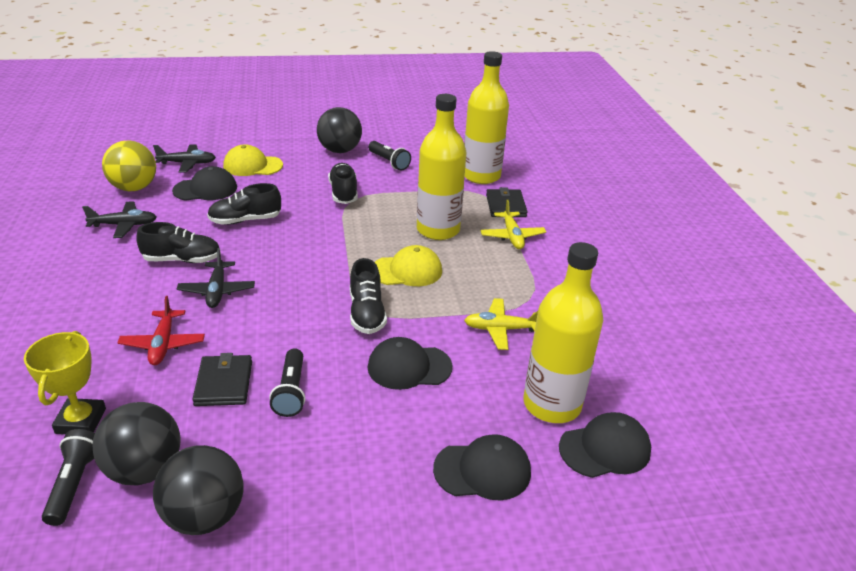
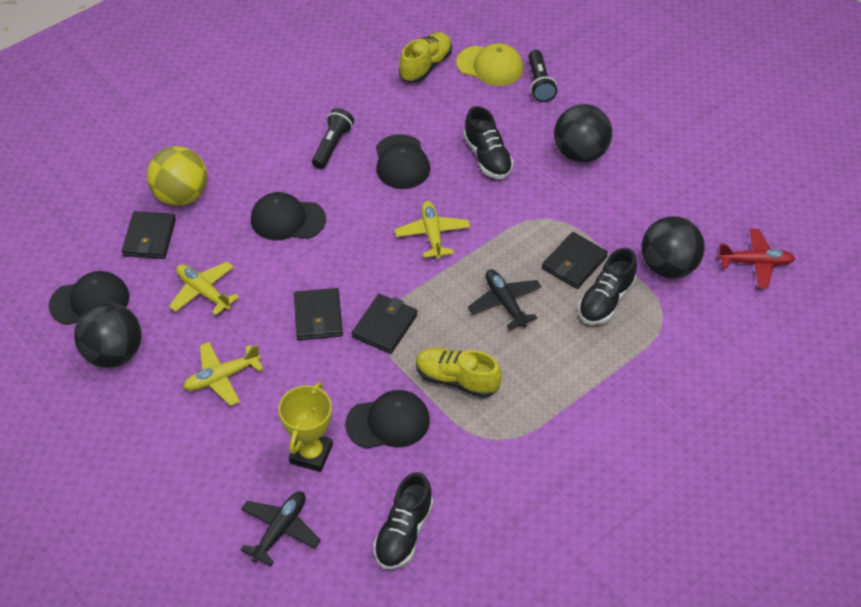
black flashlight: [42,429,95,526] [269,348,305,417] [368,141,411,170] = 3 -> [312,108,354,169] [528,50,557,102] = 2
black plane: [82,201,157,238] [153,145,216,173] [177,248,255,308] = 3 -> [241,492,321,567] [468,269,542,330] = 2
black shoe: [137,222,221,263] [207,183,281,225] [328,163,358,204] [350,258,387,334] = 4 -> [373,472,433,570] [464,106,514,179] [578,248,637,325] = 3
black wallet: [192,353,252,406] [486,187,527,217] = 2 -> [122,211,176,259] [294,288,343,340] [352,294,418,354] [542,232,608,289] = 4
yellow bottle: [417,94,466,240] [464,51,509,184] [523,242,603,423] = 3 -> none = 0
yellow cap: [223,144,283,176] [375,245,442,286] = 2 -> [456,43,524,86] = 1
yellow plane: [464,298,538,350] [480,200,546,249] = 2 -> [169,261,239,315] [183,342,263,406] [395,201,470,259] = 3
yellow shoe: none = 0 -> [399,32,452,83] [416,348,502,398] = 2

